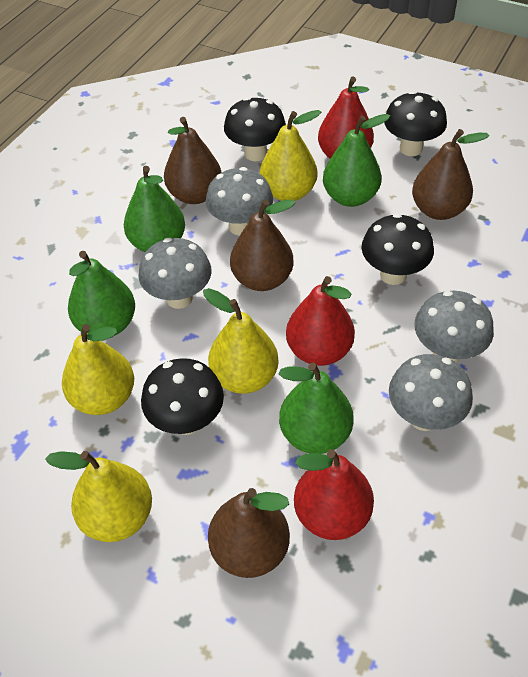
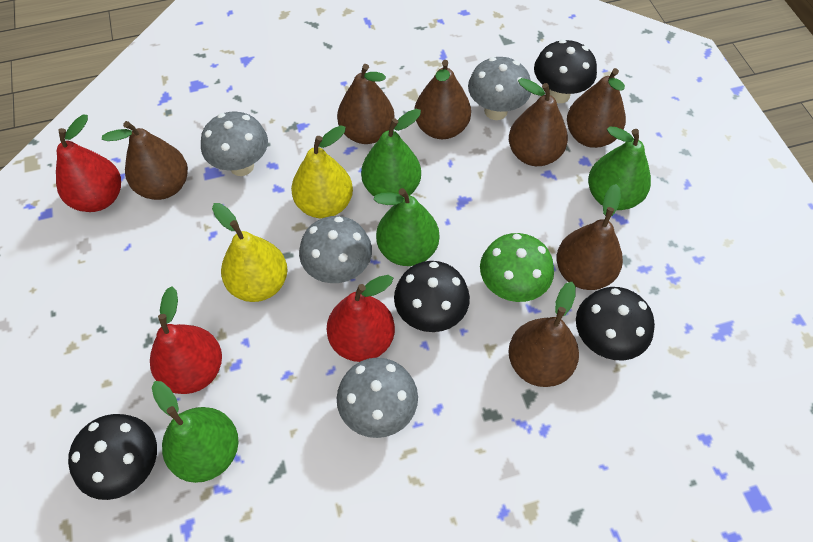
brown pear: [164,117,221,204] [208,488,290,578] [230,200,296,291] [412,129,489,220] = 4 -> [102,121,188,200] [337,64,395,144] [414,60,471,139] [508,282,579,387] [509,78,568,166] [557,184,623,290] [567,68,626,148] = 7
green mushroom: none = 0 -> [480,233,554,302] = 1
yellow pear: [45,451,152,542] [62,324,134,415] [203,288,278,394] [260,110,321,201] = 4 -> [212,203,288,302] [291,126,353,218] = 2

